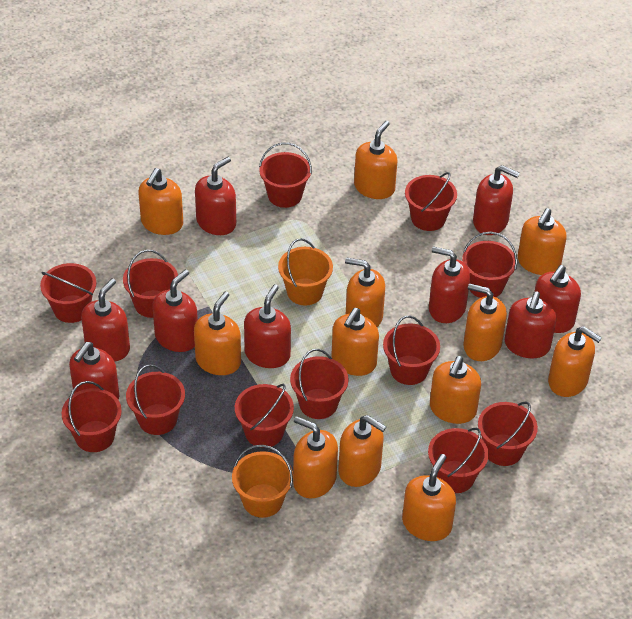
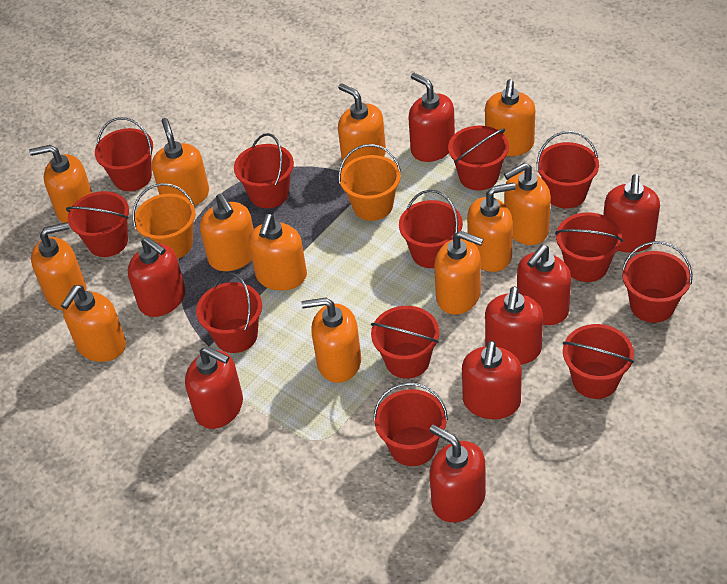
red soap dispenser: [69,342,120,400] [81,278,130,362] [152,269,198,352] [195,157,236,235] [244,284,291,368] [429,246,470,323] [473,165,520,235] [505,291,556,358] [534,265,581,333] = 9 -> [128,237,186,317] [185,346,243,429] [408,73,455,162] [429,425,486,523] [462,341,522,419] [485,287,543,365] [517,245,571,325] [603,174,660,253] = 8

